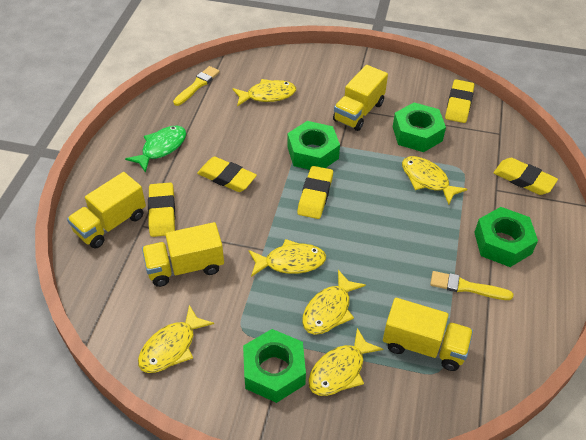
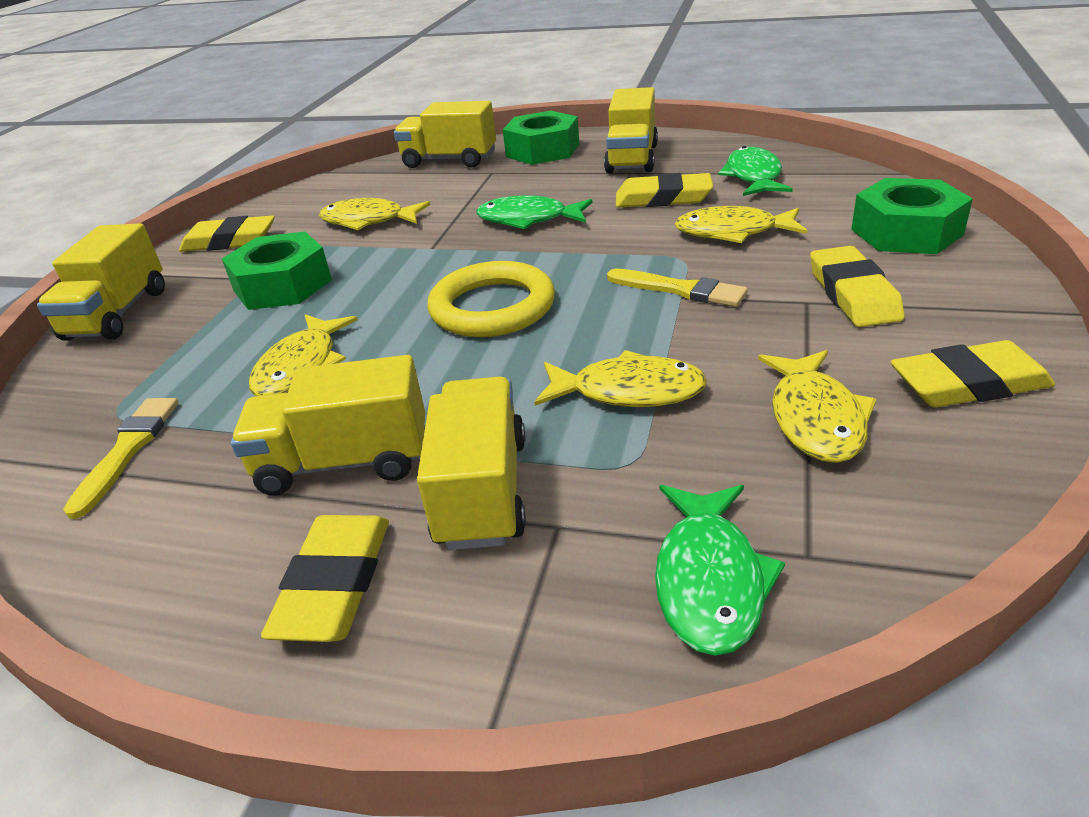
green fish: [125,126,186,173] = 1 -> [477,195,592,229] [655,485,785,656] [718,146,793,196] = 3
green nut: [243,329,306,403] [287,121,340,170] [393,102,446,152] [474,207,538,267] = 4 -> [222,232,332,310] [503,111,579,165] [851,178,973,254] = 3
yellow fish: [138,305,214,373] [232,79,296,106] [249,239,326,277] [302,270,366,335] [308,328,383,396] [402,156,467,205] = 6 -> [249,314,358,396] [319,198,430,230] [534,350,707,407] [675,206,807,243] [758,350,876,463] = 5
yellow ring: none = 0 -> [427,261,555,337] = 1
yellow truck: [67,172,146,248] [142,222,224,287] [333,65,388,131] [383,298,473,371] = 4 -> [37,223,165,341] [231,355,425,495] [394,101,496,168] [417,377,526,550] [604,87,658,173] = 5

